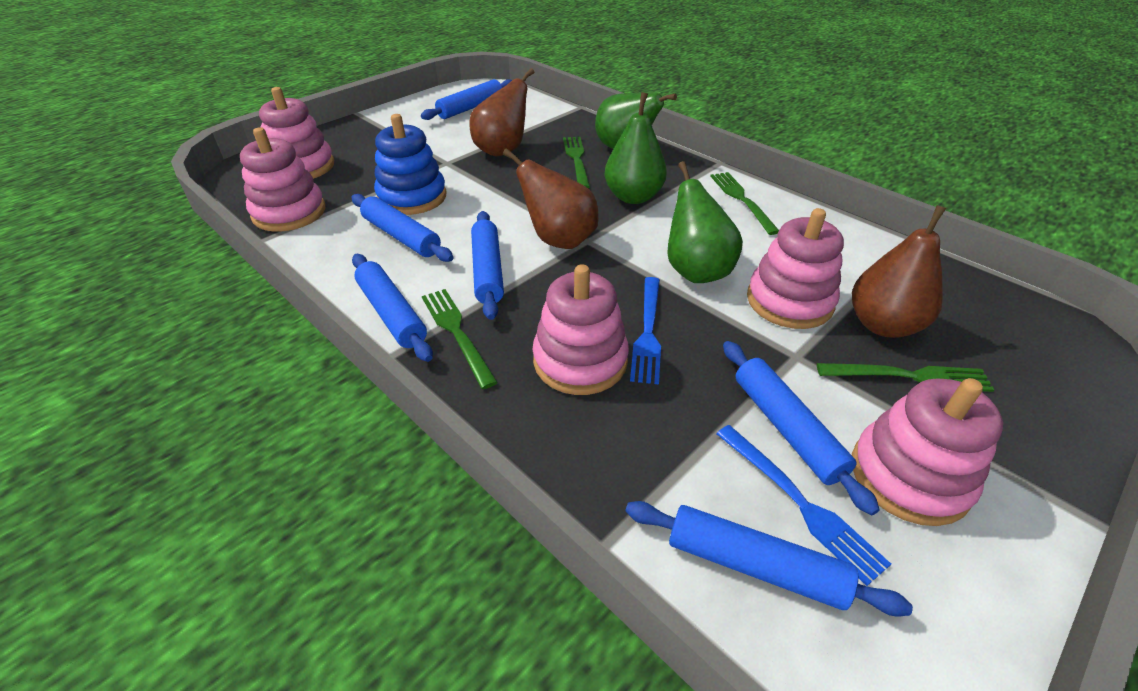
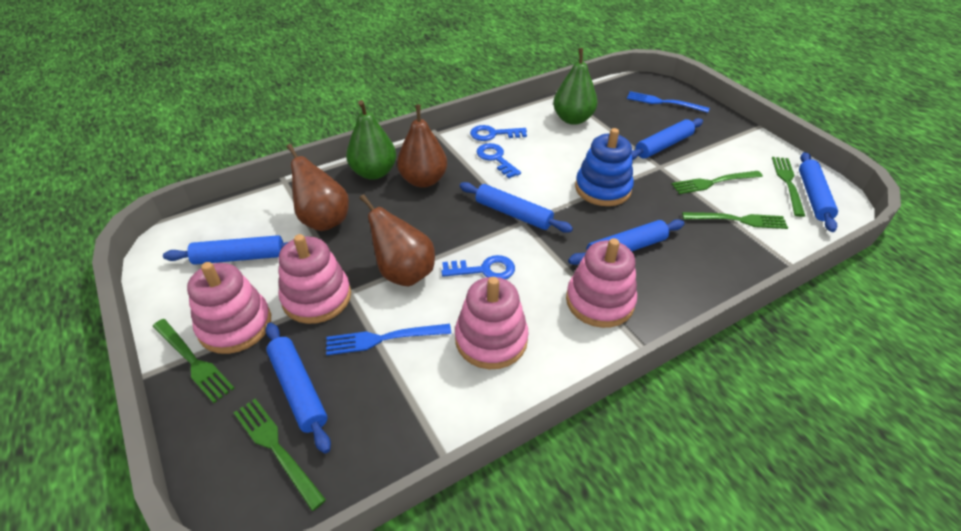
blue key: none = 0 -> [441,255,515,279] [470,125,527,141] [477,143,521,178] = 3
green fork: [422,289,498,389] [563,137,590,188] [710,172,779,235] [817,363,994,392] = 4 -> [152,319,235,403] [234,399,326,511] [672,171,763,194] [682,212,788,229] [772,157,805,217] = 5
green pear: [595,93,677,149] [604,92,667,204] [667,161,743,283] = 3 -> [346,100,396,180] [553,48,598,125] = 2
pink stacking toy: [240,127,325,232] [259,87,334,179] [532,264,629,395] [747,208,844,329] [852,378,1003,526] = 5 -> [187,262,271,354] [279,234,351,324] [455,277,529,369] [566,238,637,328] = 4

